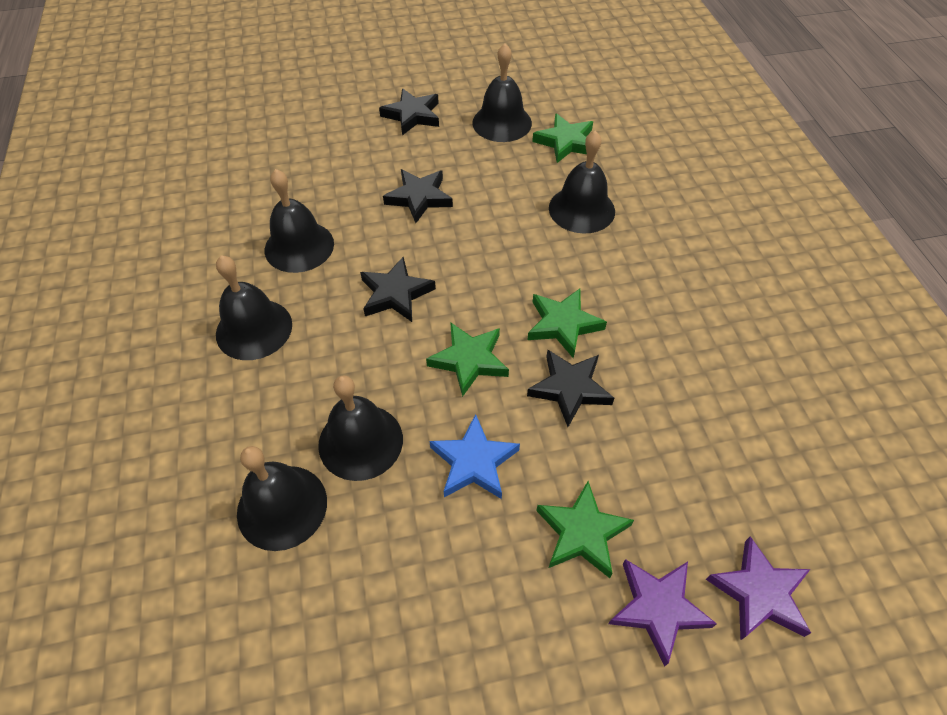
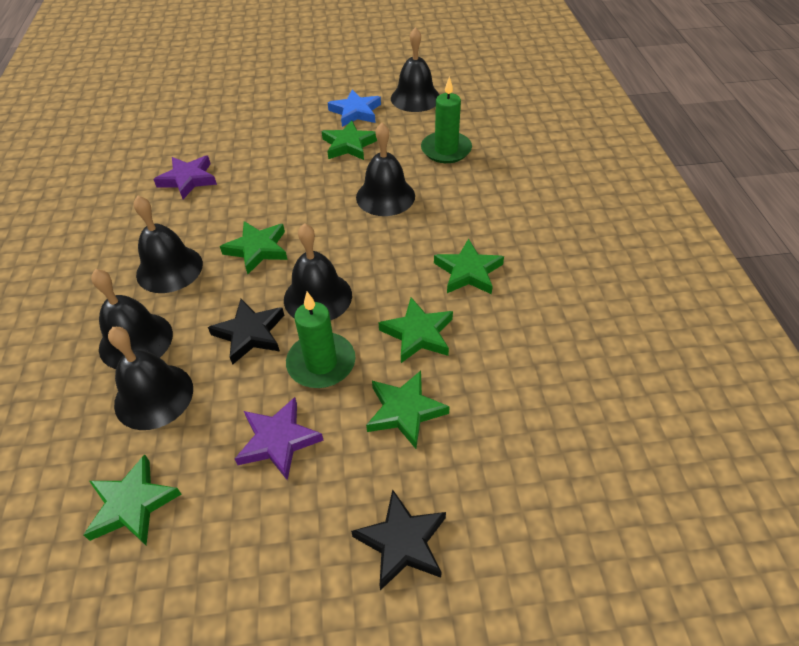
black star: [360,257,436,322] [379,88,439,135] [383,169,453,223] [527,350,614,427] = 4 -> [208,299,284,365] [351,489,446,590] = 2
green candle: none = 0 -> [286,292,355,388] [421,76,472,163] = 2
green star: [426,322,509,397] [527,289,607,358] [532,113,593,163] [536,481,634,578] = 4 -> [84,454,182,545] [220,221,288,274] [322,120,377,160] [366,371,450,449] [378,297,453,363] [434,238,504,294] = 6

